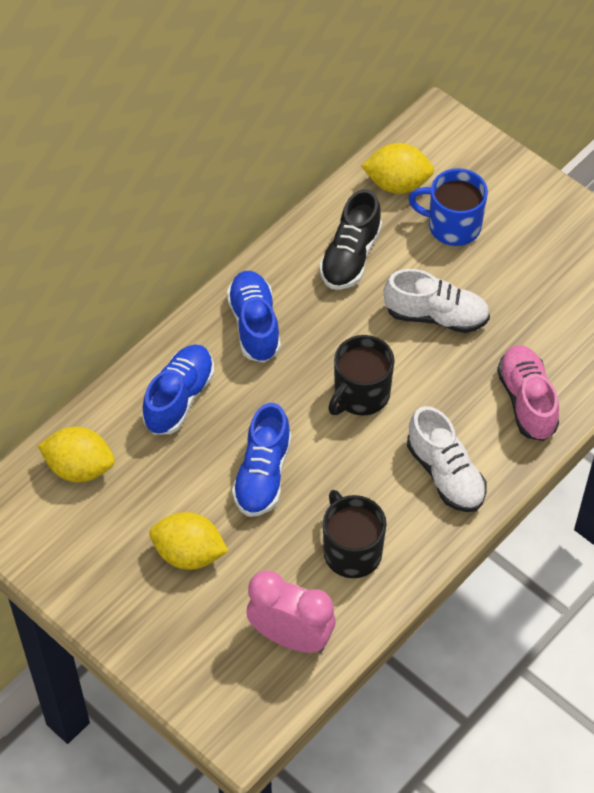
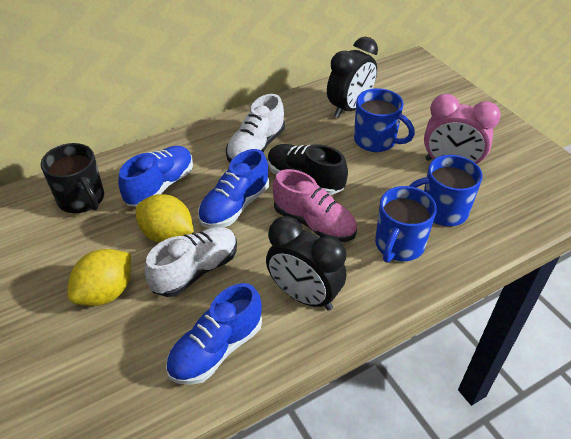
black clock: none = 0 -> [266,216,346,311] [327,37,378,118] = 2
black mug: [323,490,387,578] [328,335,395,416] = 2 -> [41,143,104,213] = 1
blue mug: [408,168,488,246] = 1 -> [354,88,415,152] [375,186,437,263] [409,155,483,226] = 3
yellow lemon: [38,427,115,482] [149,512,229,570] [361,143,434,194] = 3 -> [68,249,131,306] [136,194,194,243] = 2

